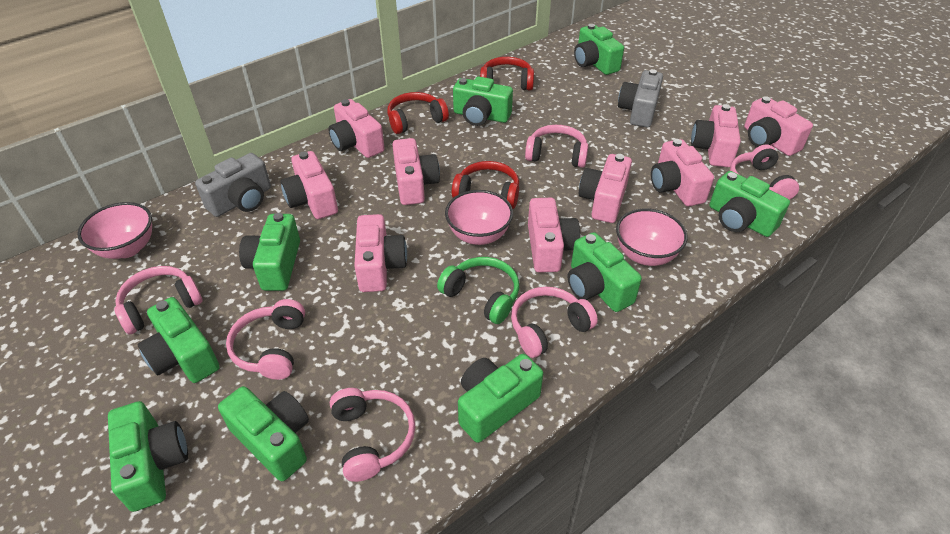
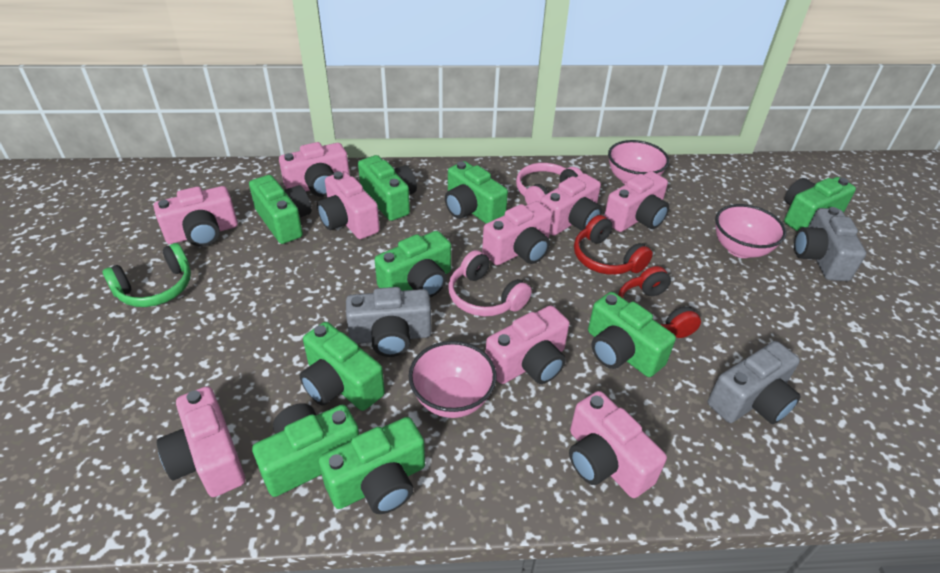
grey camera: [195,153,271,217] [618,69,663,127] = 2 -> [346,287,432,357] [708,341,801,424] [794,207,866,281] = 3
pink headphones: [114,266,203,335] [226,299,305,380] [330,388,416,482] [511,287,598,358] [525,125,588,168] [730,144,799,200] = 6 -> [448,250,532,316] [516,163,583,205] = 2
red headphones: [387,92,449,134] [452,161,519,209] [480,57,534,90] = 3 -> [574,215,653,275] [618,266,701,338] = 2

